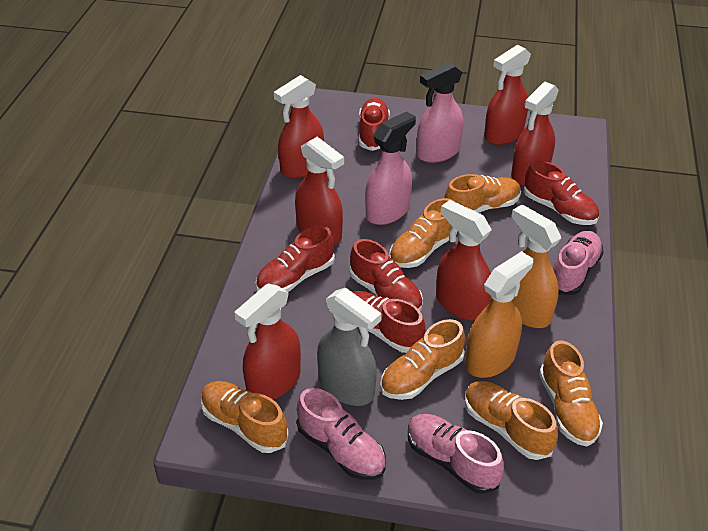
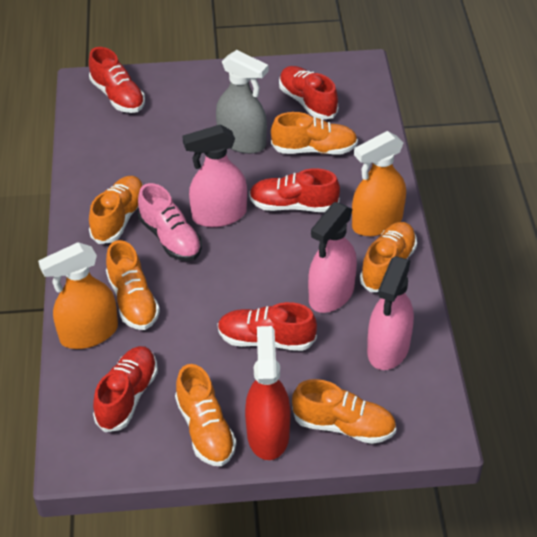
pink shoe: [297,388,386,480] [408,414,504,494] [553,231,604,295] = 3 -> [138,183,202,261] = 1
pink spray bottle: [365,111,416,225] [417,62,464,163] = 2 -> [182,124,247,227] [308,202,357,313] [367,257,414,370] = 3
red spray bottle: [235,283,301,399] [274,75,324,178] [295,137,344,245] [436,200,492,321] [484,45,531,145] [511,82,559,186] = 6 -> [245,326,291,460] = 1

